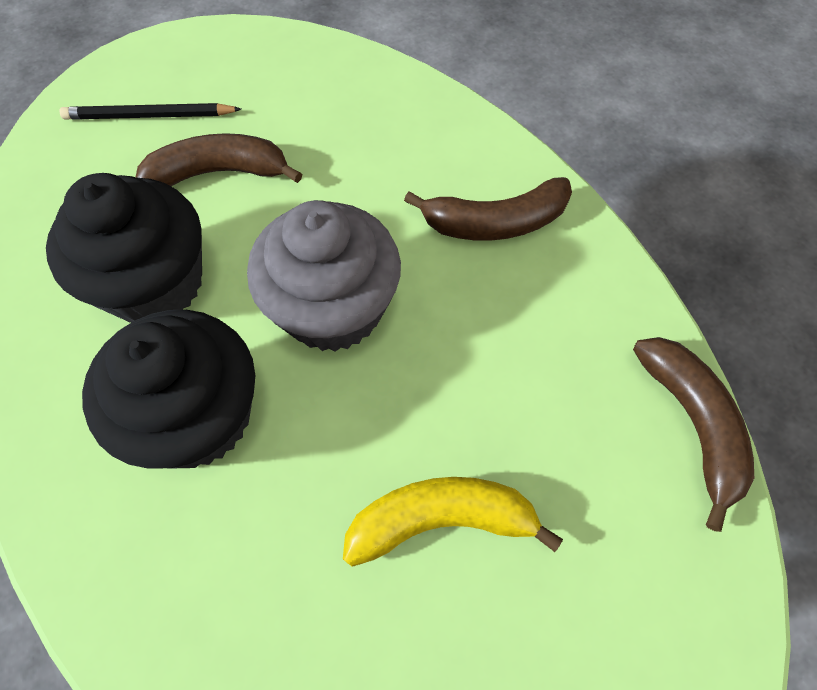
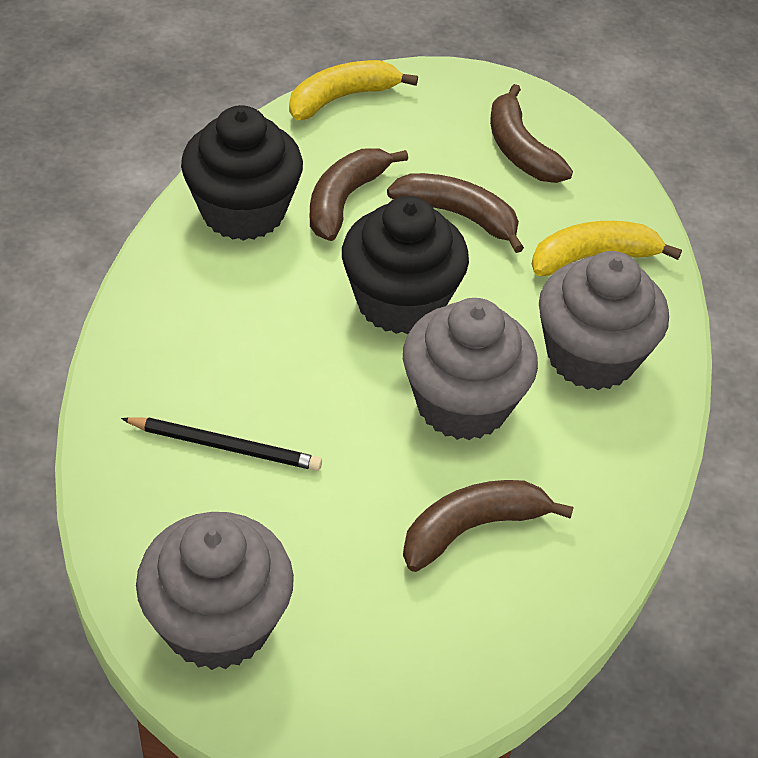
brown banana: [136,133,302,186] [404,177,572,241] [633,337,754,532] = 3 -> [310,148,408,241] [387,173,524,253] [403,480,574,572] [490,84,573,183] = 4
grey cupcake: [247,200,401,352] = 1 -> [136,512,294,670] [403,298,538,440] [539,251,669,390] = 3
yellow banana: [343,477,563,567] = 1 -> [289,60,418,120] [532,221,682,276] = 2

